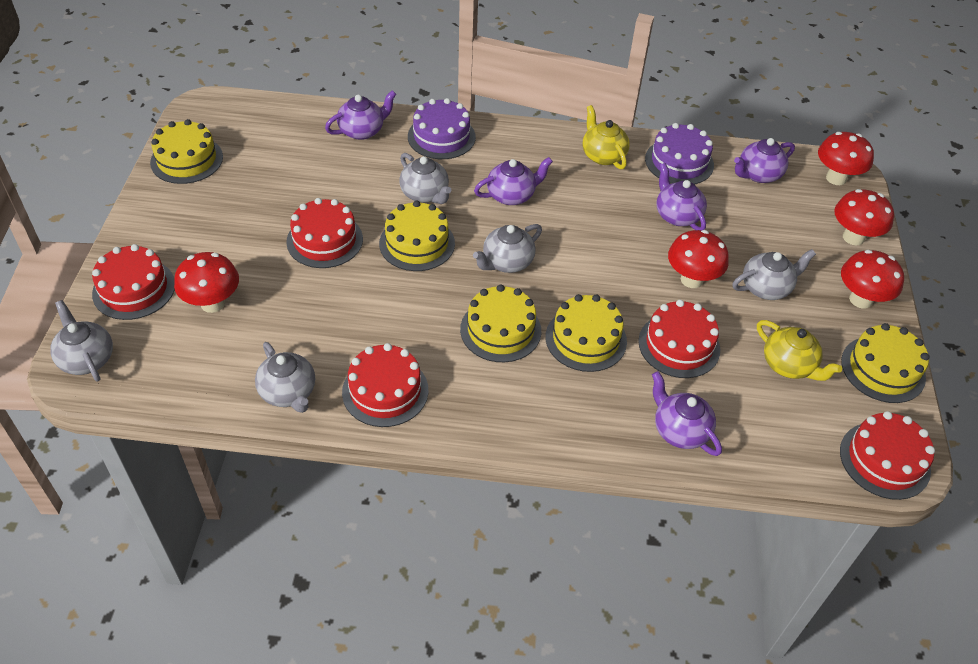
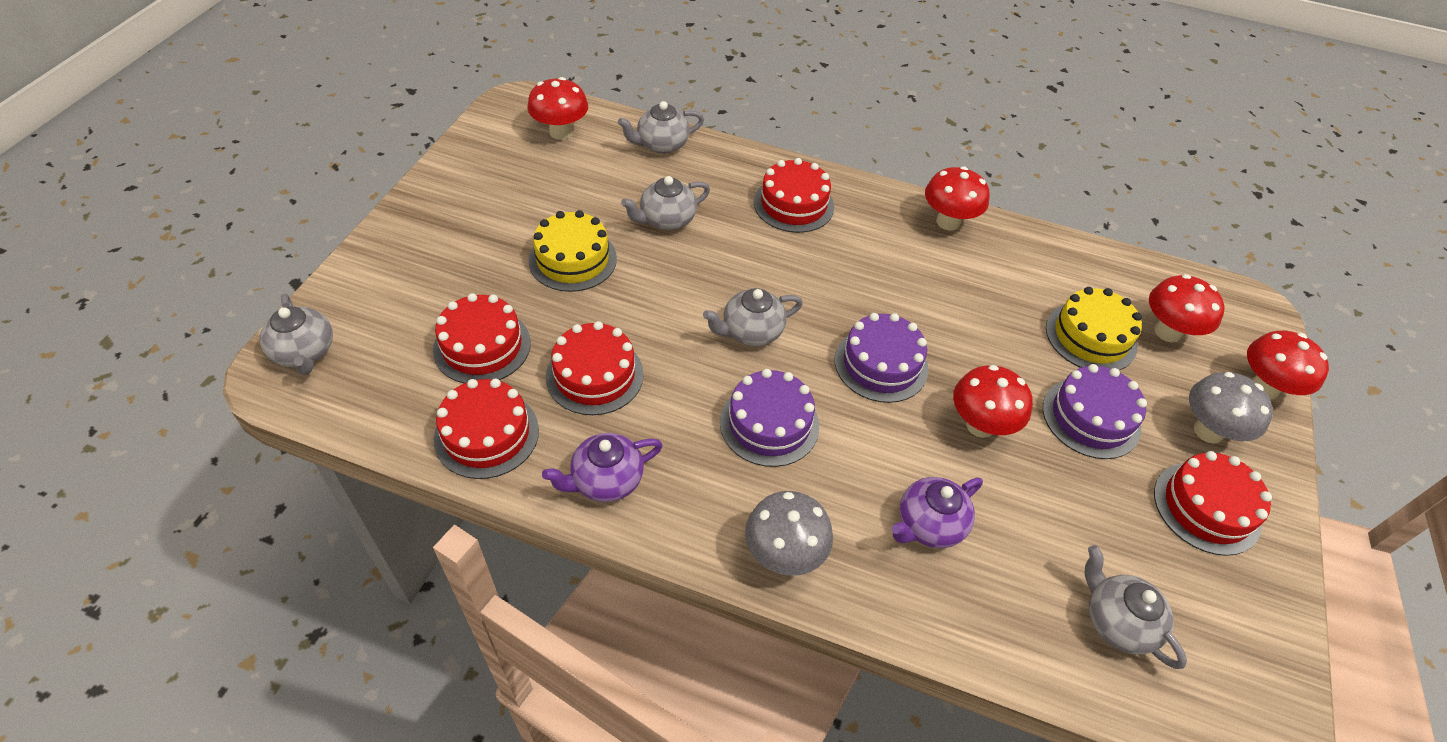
grey mushroom: none = 0 -> [745,491,833,576] [1189,372,1273,444] = 2
purple cake: [408,98,476,159] [645,123,714,184] = 2 -> [720,369,819,467] [835,313,928,403] [1043,364,1147,459] = 3
purple teapot: [325,90,396,140] [474,157,553,205] [652,371,722,456] [657,163,707,230] [734,138,795,183] = 5 -> [542,433,663,502] [891,477,983,548] = 2
yellow cake: [150,119,223,184] [379,201,455,271] [460,284,541,362] [546,294,627,372] [841,323,929,403] = 5 -> [529,210,617,292] [1046,287,1142,370] = 2
yellow teapot: [582,105,630,169] [757,320,842,381] = 2 -> none = 0

